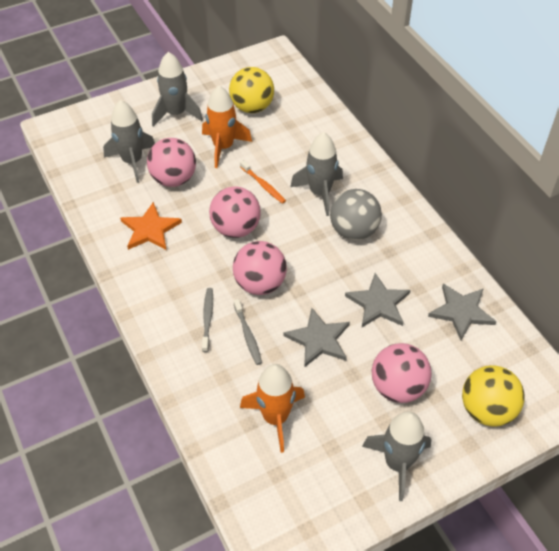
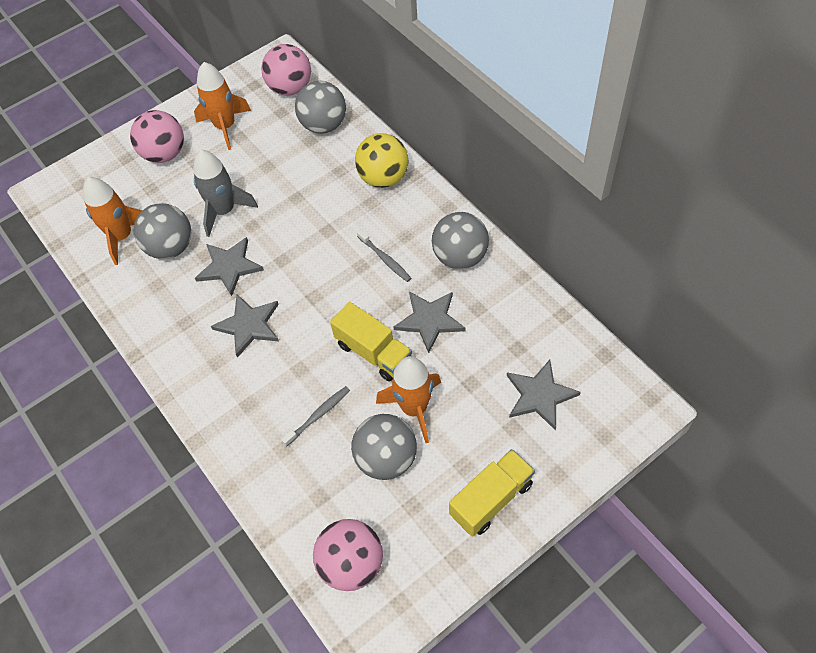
grey ball: [330,189,382,240] = 1 -> [134,203,191,259] [295,81,346,134] [351,414,417,480] [432,212,489,269] = 4
grey rocket: [103,100,155,183] [152,52,203,127] [290,132,343,216] [362,411,431,501] = 4 -> [193,150,258,237] = 1
grey star: [284,308,350,368] [345,273,410,327] [428,284,497,340] = 3 -> [195,237,264,296] [211,295,279,358] [394,291,465,353] [507,360,581,430] = 4
orange rocket: [202,86,252,168] [240,364,305,453] = 2 -> [83,177,142,265] [194,62,251,150] [376,356,441,443] = 3
orange star: [120,202,182,250] = 1 -> none = 0
orange toothbrush: [240,160,286,204] = 1 -> none = 0
pink ball: [147,138,196,187] [209,187,261,238] [233,241,287,295] [372,343,431,403] = 4 -> [130,110,184,163] [261,44,311,96] [313,519,383,591] = 3
yellow ball: [229,67,274,113] [462,365,525,427] = 2 -> [355,133,408,188] = 1
yellow truck: none = 0 -> [330,302,412,381] [449,449,535,537] = 2

